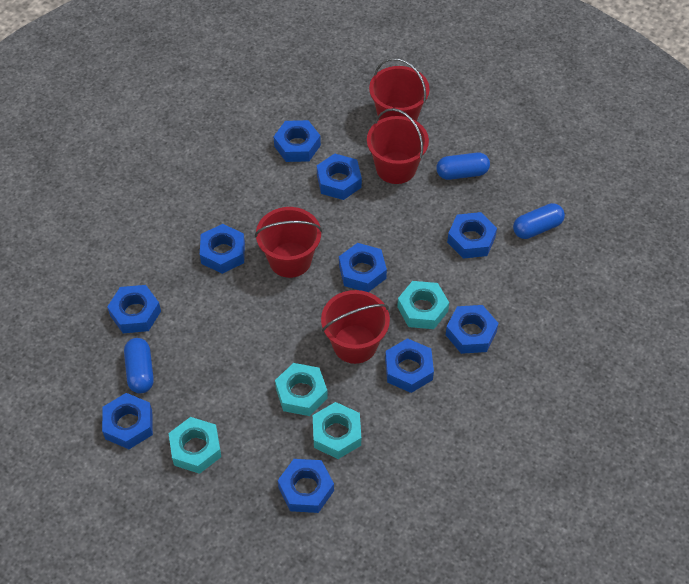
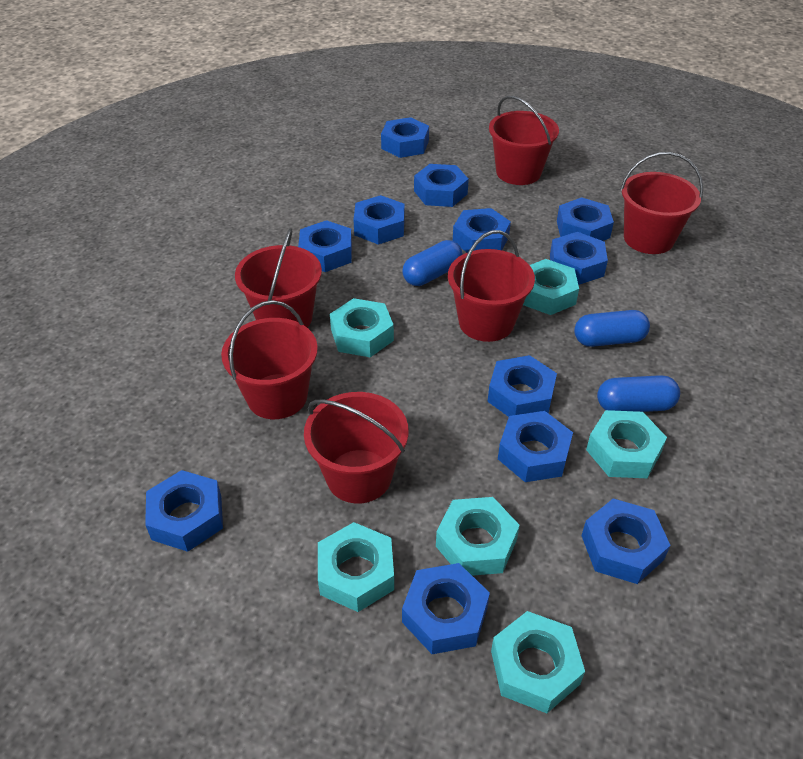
blue nut: [102,393,153,449] [107,285,161,333] [200,224,245,274] [274,120,321,162] [278,459,334,513] [317,154,362,200] [339,243,387,292] [385,338,434,393] [446,305,498,354] [447,212,497,259] = 10 -> [145,470,223,552] [298,220,352,272] [353,195,405,245] [381,117,429,158] [402,563,490,654] [414,164,469,207] [453,208,511,253] [488,355,557,417] [498,411,573,482] [550,232,608,285] [557,197,614,241] [581,499,671,584] = 12
red bucket: [255,207,322,278] [321,290,390,364] [367,108,429,184] [369,58,430,121] = 4 -> [221,300,318,419] [235,228,322,328] [304,392,409,503] [448,230,535,342] [489,96,559,185] [620,152,703,254] = 6
turquoise nut: [169,417,221,474] [275,363,328,416] [313,402,361,459] [397,281,449,329] = 4 -> [318,522,394,612] [330,298,394,357] [436,497,520,576] [491,611,585,713] [523,259,579,315] [586,410,667,478] = 6

